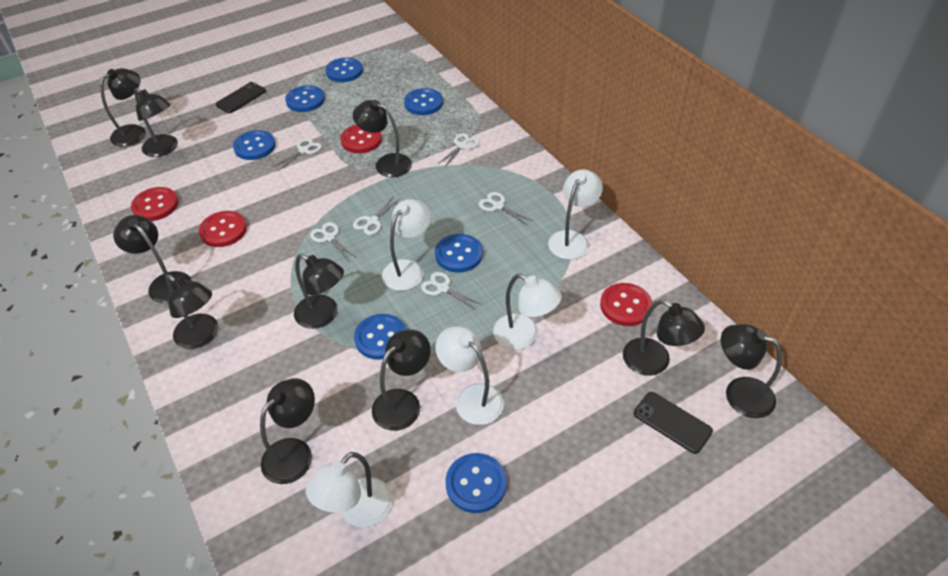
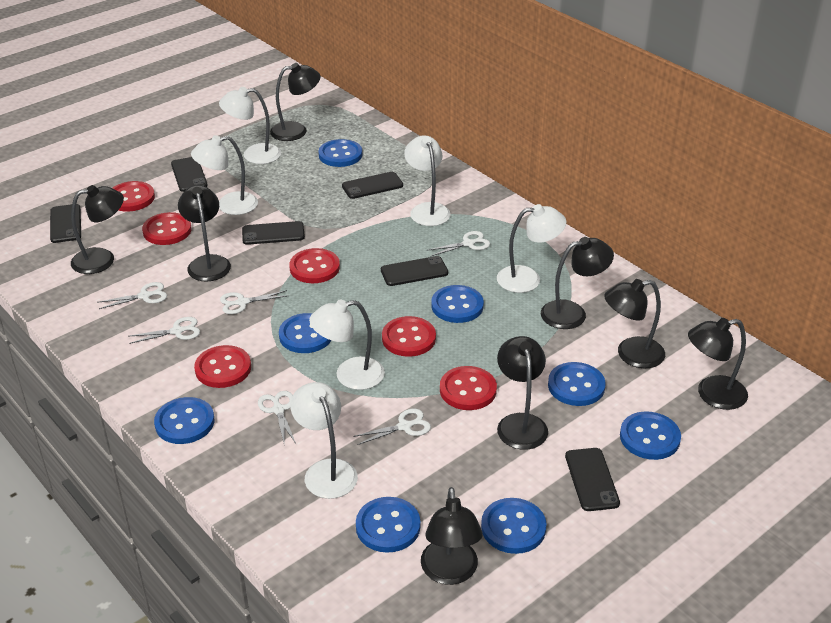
black lamp: [100,68,146,147] [113,215,191,303] [134,88,178,157] [166,274,218,349] [260,378,315,484] [294,254,344,329] [353,100,412,177] [372,329,431,431] [623,299,705,376] [721,324,782,418] = 10 -> [71,185,124,274] [178,185,231,282] [270,63,321,141] [421,487,483,585] [497,336,548,450] [541,237,614,329] [604,279,665,368] [688,318,748,410] = 8
black phone: [216,82,266,113] [634,392,713,454] = 2 -> [50,204,81,243] [171,157,208,192] [242,221,305,245] [342,172,403,199] [381,256,448,286] [565,448,620,511] = 6
blue button: [233,130,276,160] [285,85,325,112] [325,58,363,82] [354,314,406,360] [404,88,443,115] [435,234,483,273] [446,453,507,513] = 7 -> [154,397,215,444] [279,313,332,353] [318,139,362,167] [356,497,421,553] [431,285,484,323] [481,498,546,554] [548,362,606,406] [620,411,681,460] = 8
red button: [131,187,178,221] [199,211,247,247] [340,125,382,153] [600,283,652,326] = 4 -> [113,181,155,212] [142,212,192,245] [194,345,251,388] [289,248,340,283] [382,316,436,357] [440,366,497,410] = 6
white lamp: [306,452,393,527] [382,199,431,291] [435,326,504,425] [493,274,562,349] [548,169,603,260] = 5 -> [191,135,258,215] [219,87,281,164] [290,382,358,499] [309,299,385,390] [404,135,451,226] [497,204,567,293] = 6

